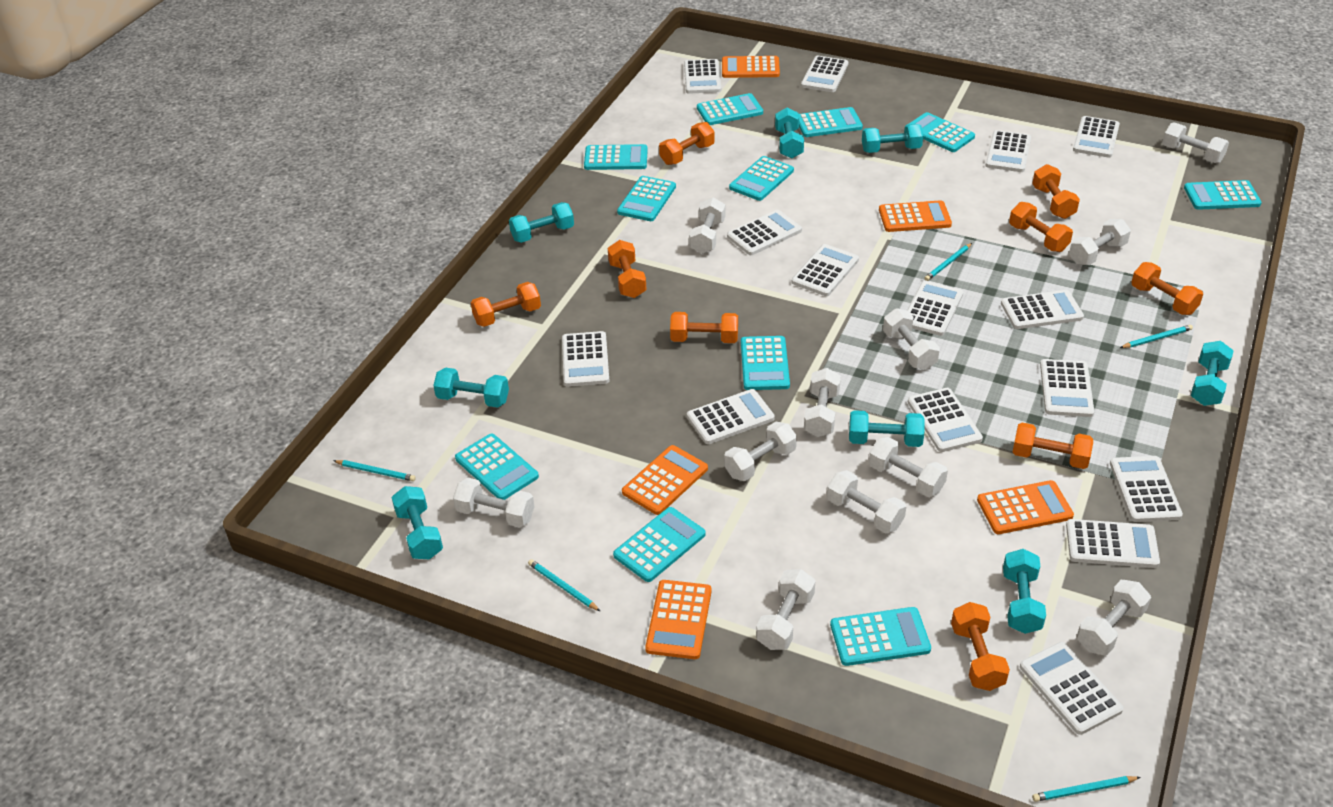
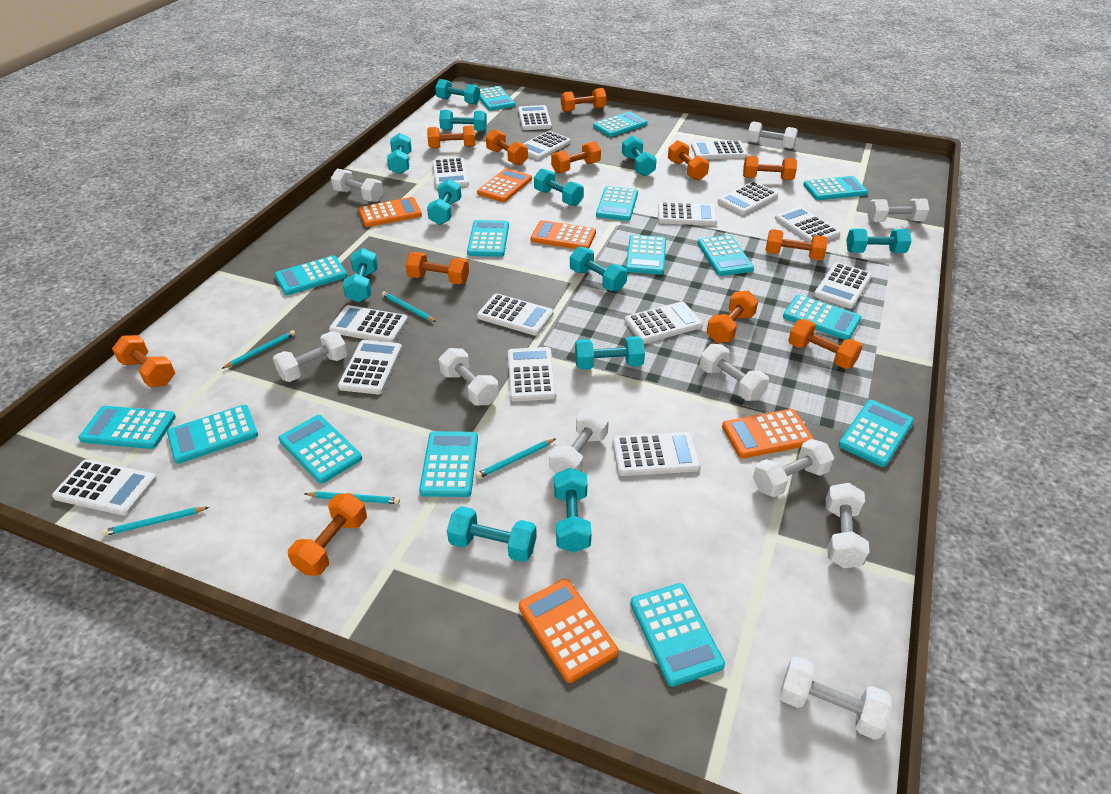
orange dumbbell: [471,282,541,327] [608,240,646,298] [659,122,715,165] [670,312,738,343] [951,602,1010,691] [1009,202,1073,252] [1013,423,1093,469] [1032,164,1080,219] [1131,262,1203,315] = 9 -> [112,335,175,387] [288,493,367,576] [405,252,469,284] [427,126,475,148] [486,129,528,165] [551,141,601,174] [561,88,607,112] [668,140,709,181] [707,290,758,343] [743,156,797,180] [766,229,828,260] [788,319,863,369] = 12
turquoise calculator: [455,434,539,500] [584,144,648,170] [613,507,706,582] [617,176,676,221] [697,93,763,125] [729,156,794,201] [741,336,790,390] [799,107,863,137] [830,607,931,666] [909,112,975,152] [1184,180,1262,210] = 11 -> [78,406,176,449] [167,405,258,464] [274,255,347,295] [278,415,362,484] [419,431,478,497] [467,220,509,257] [480,86,515,111] [593,112,647,137] [596,186,638,221] [626,235,666,275] [630,583,725,687] [697,235,754,276] [783,295,861,340] [803,176,868,200] [838,400,914,467] = 15
turquoise dumbbell: [391,486,443,560] [433,367,509,408] [509,202,574,243] [775,108,804,159] [849,410,925,447] [862,124,923,153] [1003,549,1046,634] [1191,341,1234,406] = 8 -> [343,248,378,302] [387,133,412,174] [427,179,461,225] [435,79,480,105] [439,110,487,132] [447,506,537,562] [534,168,584,206] [554,468,592,553] [570,247,628,291] [575,336,645,370] [622,136,657,176] [846,229,911,253] = 12
white dumbbell: [453,478,534,528] [689,197,725,254] [724,422,797,481] [756,569,815,650] [804,368,841,437] [827,470,906,533] [869,437,948,497] [883,308,940,370] [1069,219,1131,265] [1077,580,1151,655] [1162,122,1229,163] = 11 -> [273,331,348,382] [331,169,384,202] [439,348,499,405] [549,409,609,473] [700,344,769,401] [747,121,798,149] [753,439,834,497] [779,656,892,740] [826,483,869,568] [867,199,929,222] = 10

